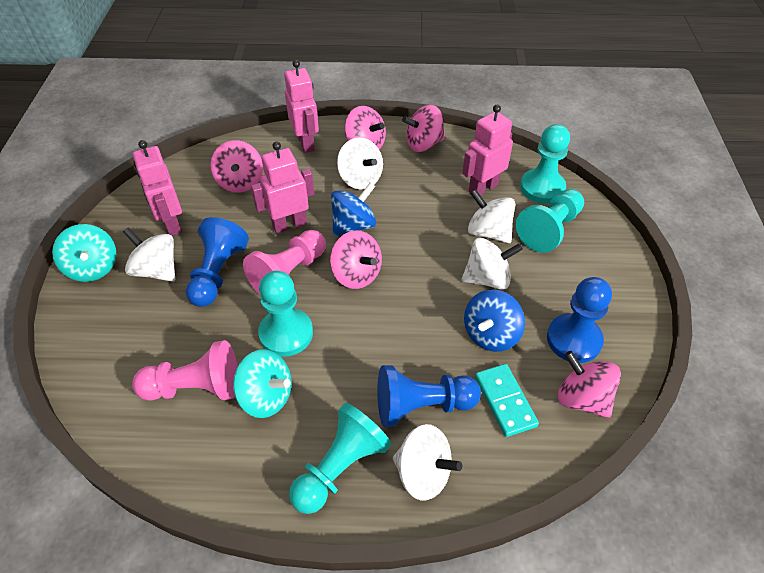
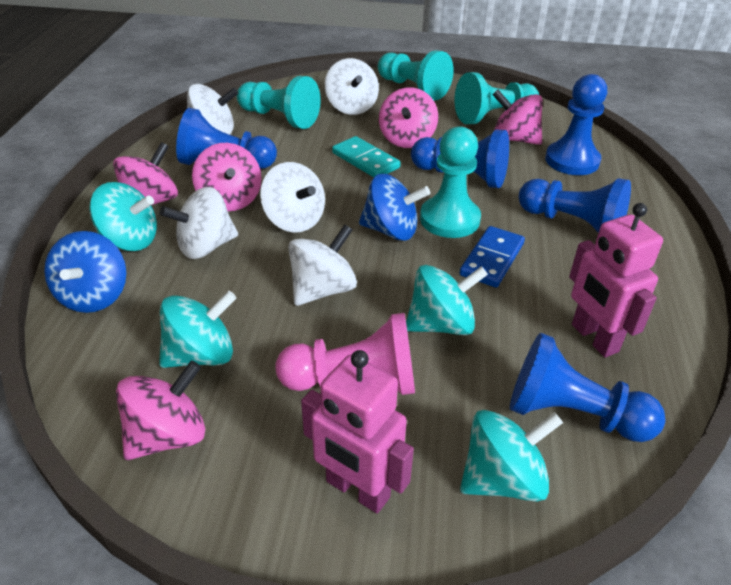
blue domino: none = 0 -> [460,226,525,288] = 1
blue pawn: [186,217,249,307] [377,365,481,427] [547,277,612,363] = 3 -> [176,108,277,169] [411,130,509,188] [510,333,665,442] [519,178,631,233] [545,74,607,175] = 5
pink pawn: [132,340,238,401] [243,230,326,294] = 2 -> [275,313,415,395] = 1
pink robot: [133,140,182,236] [251,141,314,234] [284,60,319,153] [462,105,513,196] = 4 -> [301,350,414,513] [569,203,663,357] = 2
turquoise spinning top: [52,224,116,282] [233,349,292,418] = 2 -> [89,182,157,251] [159,291,237,368] [406,265,488,335] [460,410,563,502] = 4

